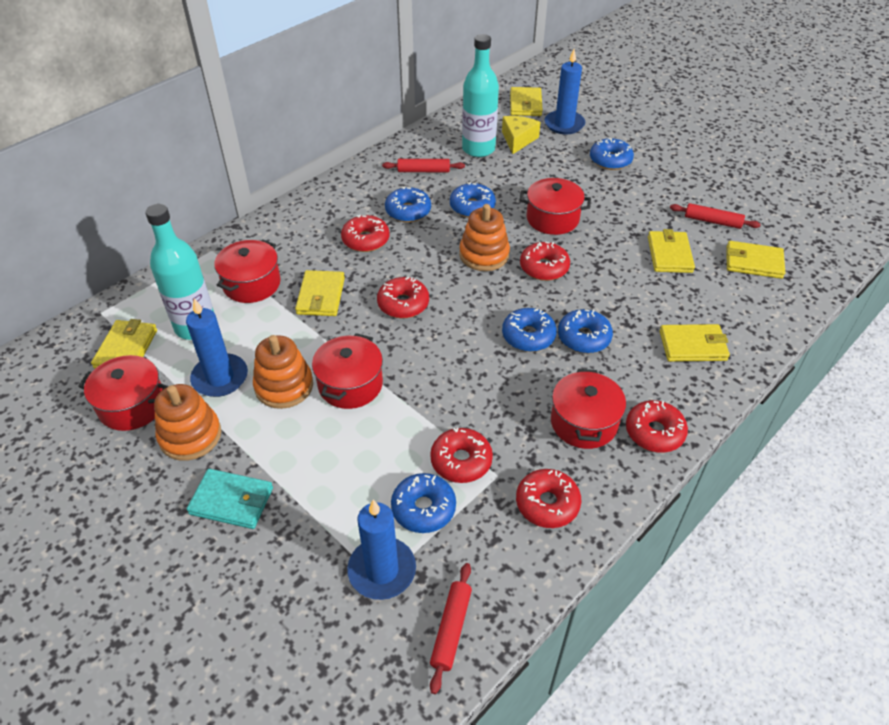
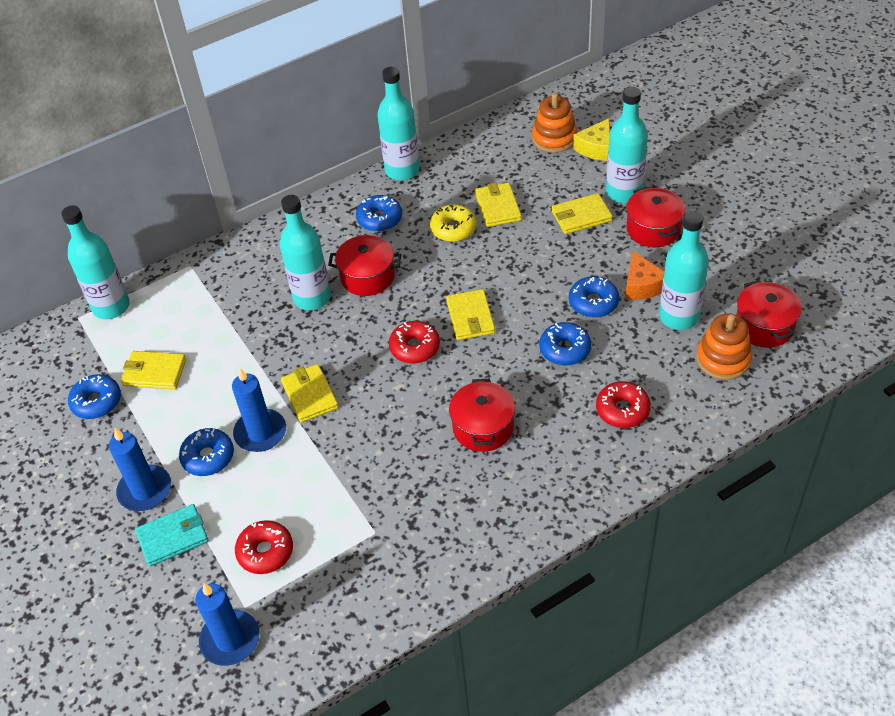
blue donut: [385,186,431,222] [391,473,456,533] [450,182,496,218] [502,308,557,352] [558,309,613,353] [590,138,634,170] = 6 -> [68,374,121,419] [179,428,234,476] [356,195,402,232] [539,322,591,366] [569,276,619,318] = 5
orange cheese: none = 0 -> [625,251,664,300] = 1
orange stacking toy: [154,384,221,461] [253,335,313,409] [459,204,510,271] = 3 -> [532,93,577,153] [696,314,752,380] = 2
red donut: [341,215,389,252] [377,277,429,318] [430,428,493,483] [516,469,581,528] [520,242,570,281] [626,400,688,453] = 6 -> [235,520,293,574] [389,321,440,364] [596,381,651,428] = 3
red pot: [78,355,168,431] [214,239,281,303] [312,333,383,409] [519,178,591,235] [551,369,626,449] = 5 -> [328,235,401,296] [449,379,515,452] [626,187,685,247] [736,280,802,348] = 4
red rolling pin: [382,159,465,172] [430,563,472,694] [670,203,761,229] = 3 -> none = 0
turquoise bottle: [145,204,214,340] [462,34,499,157] = 2 -> [61,205,130,319] [280,195,331,310] [377,67,420,181] [606,87,648,203] [659,211,709,330] = 5
yellow donut: none = 0 -> [430,204,477,242] = 1
yellow wallet: [91,319,157,369] [295,270,345,316] [510,87,543,116] [648,229,695,273] [660,324,730,362] [727,241,785,279] = 6 -> [121,351,186,390] [281,364,339,423] [446,289,495,340] [475,182,522,227] [552,193,613,234] = 5

